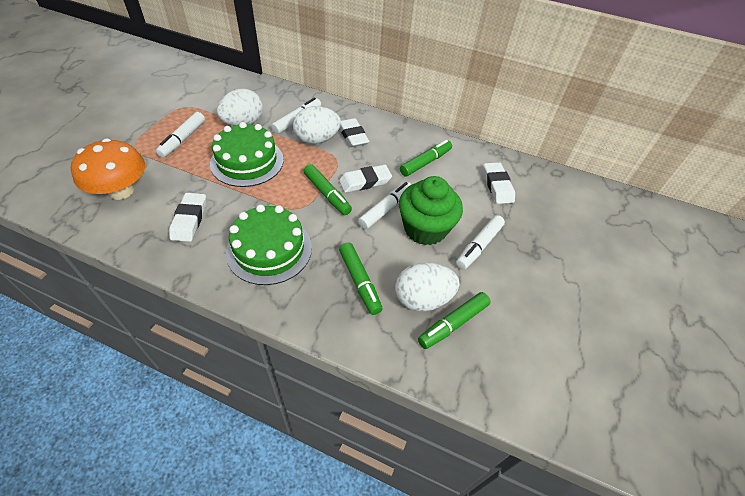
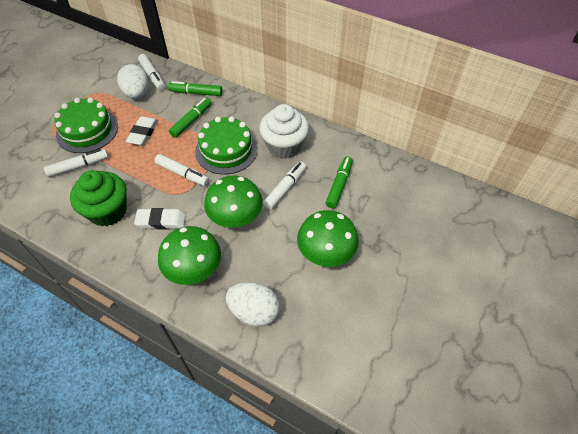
green marker: [304,164,352,215] [339,242,383,315] [400,140,452,176] [418,292,491,349] = 4 -> [168,81,222,96] [169,98,212,138] [326,156,353,208] = 3
green mushroom: none = 0 -> [158,226,221,285] [204,176,263,228] [297,210,359,267] = 3
orange mushroom: [71,138,145,200] = 1 -> none = 0
white cupcake: none = 0 -> [259,104,309,159] = 1
white egg: [217,89,263,126] [293,106,341,144] [395,263,460,311] = 3 -> [117,64,149,99] [226,282,280,327] = 2
white eraser: [169,193,206,242] [339,165,392,193] [340,118,369,147] [483,162,515,204] = 4 -> [126,116,158,145] [134,208,186,229] = 2

